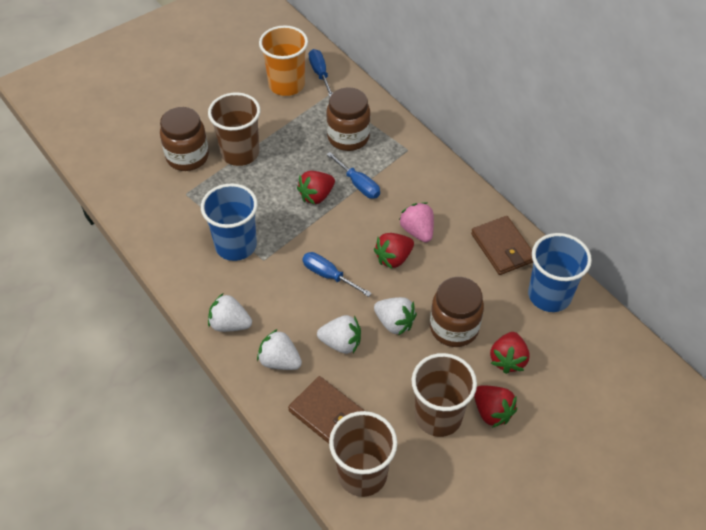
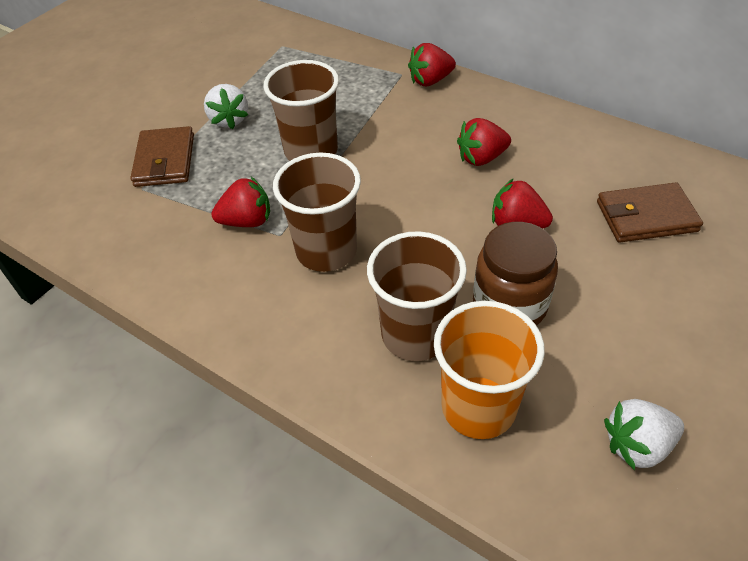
blue cup: [201,183,258,261] [528,233,592,312] = 2 -> none = 0
blue screwdriver: [303,252,372,297] [309,49,333,97] [327,152,380,199] = 3 -> none = 0
brown jar: [160,107,209,171] [326,87,370,151] [430,277,484,347] = 3 -> [473,222,558,326] = 1
pink strawberry: [399,202,434,243] = 1 -> none = 0
white strawberry: [208,293,252,332] [257,329,302,370] [317,315,361,354] [374,297,417,336] = 4 -> [204,84,248,129] [604,399,684,470] = 2

